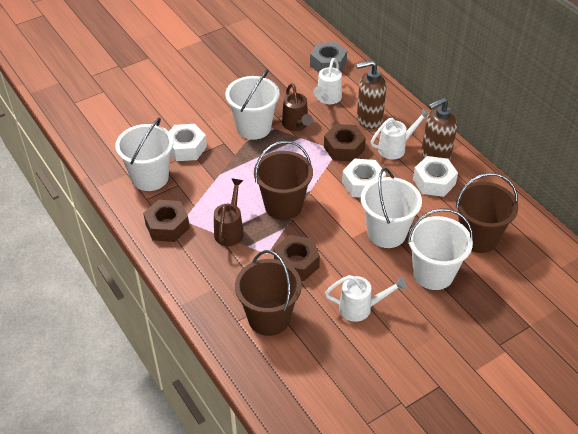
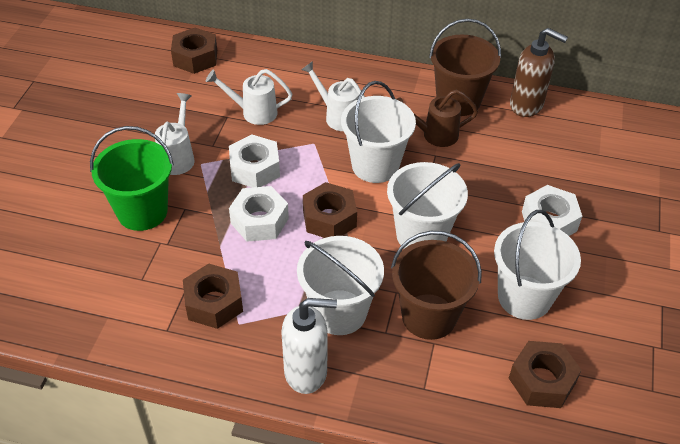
brown bucket: [235,250,302,336] [254,141,313,220] [456,173,518,253] = 3 -> [391,231,482,340] [429,18,501,116] = 2
brown nut: [143,200,190,242] [274,235,320,281] [324,124,366,161] = 3 -> [171,28,217,74] [183,264,243,329] [303,182,357,238] [509,341,581,408] = 4
brown soap dispenser: [356,60,386,129] [421,97,457,160] = 2 -> [510,28,568,117] = 1
brown watering can: [214,178,244,246] [282,84,313,131] = 2 -> [397,90,478,147] = 1
green bucket: none = 0 -> [90,126,174,231] = 1
grey nut: [310,42,347,73] = 1 -> none = 0
white soap dispenser: none = 0 -> [281,298,337,394] = 1

